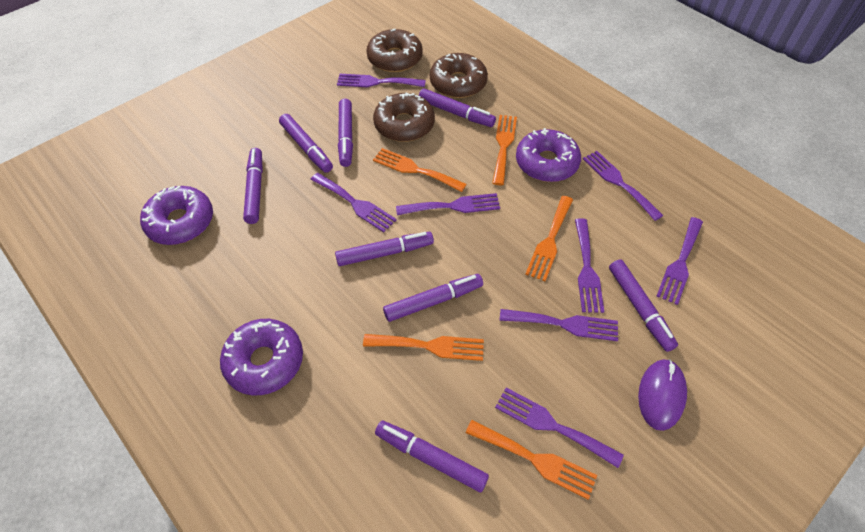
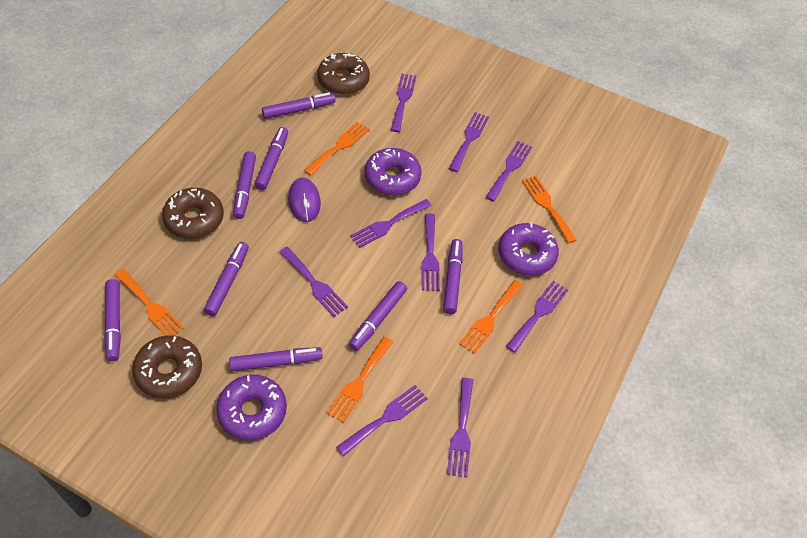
purple fork: [310,173,397,232] [337,74,426,87] [396,193,500,215] [495,388,624,468] [500,309,618,341] [575,218,605,313] [583,151,663,221] [657,217,703,305] = 8 -> [279,247,348,317] [336,385,428,456] [350,199,432,248] [391,74,416,132] [421,213,440,291] [447,378,473,478] [449,112,489,172] [486,141,532,202] [506,281,568,353] = 9

